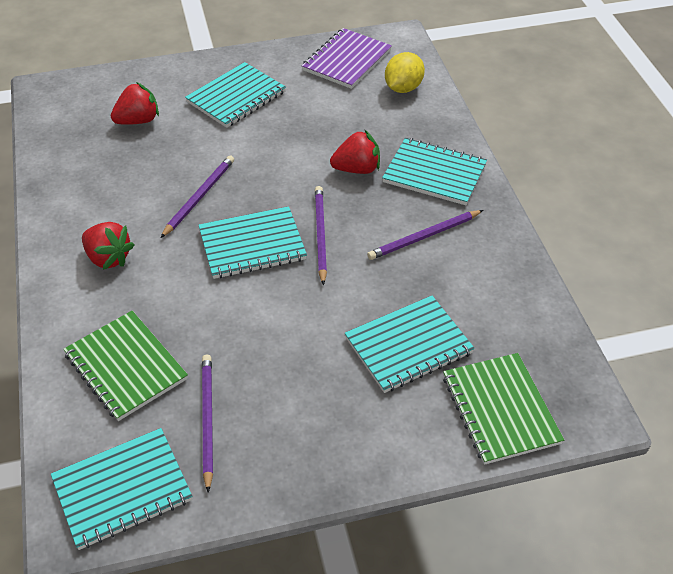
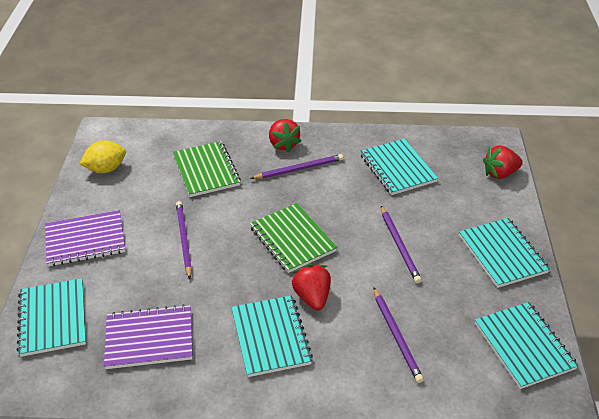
purple notebook: [302,28,392,89] = 1 -> [45,210,126,266] [104,304,193,369] = 2

